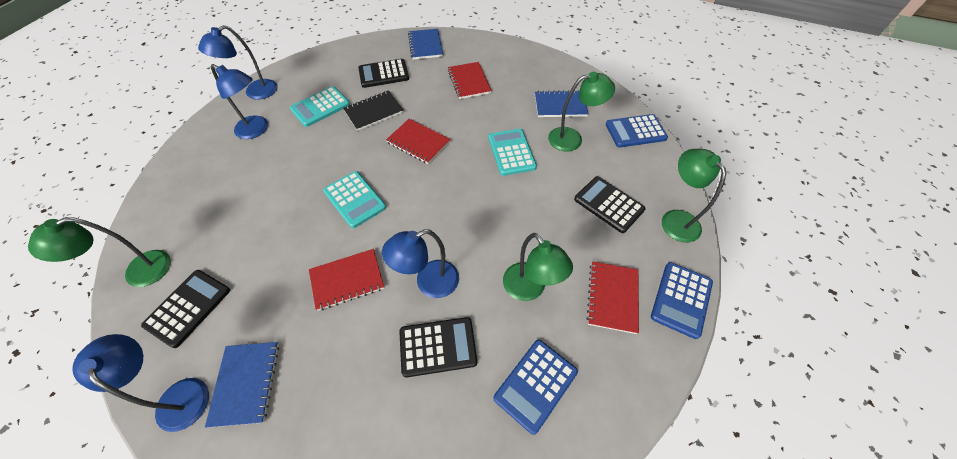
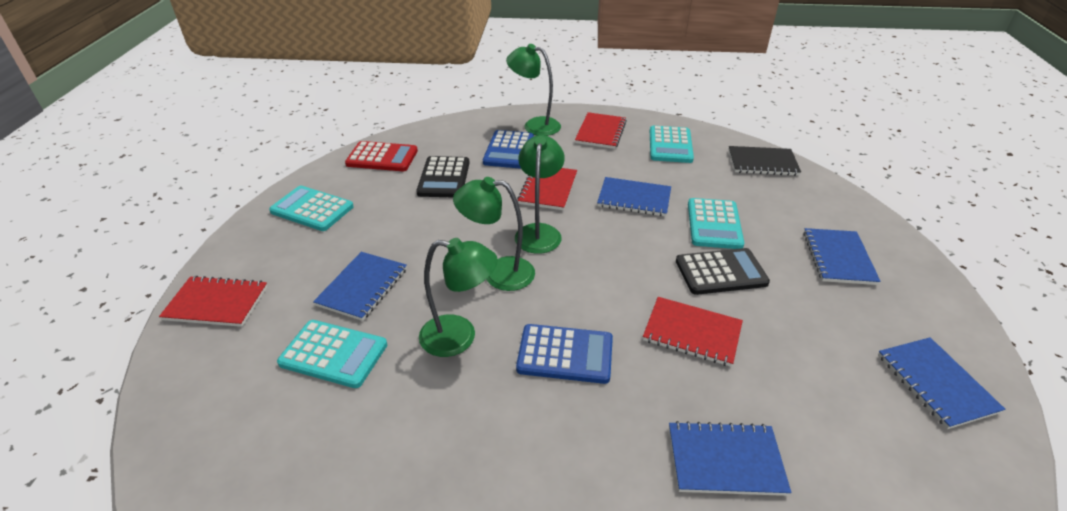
black calculator: [141,270,230,348] [358,59,409,88] [399,317,477,377] [574,176,646,233] = 4 -> [416,156,469,197] [676,248,770,295] = 2
blue calculator: [493,340,578,435] [606,114,668,148] [651,262,713,339] = 3 -> [483,130,534,169] [516,324,613,384] = 2
blue lamp: [72,334,209,432] [198,25,277,100] [210,64,268,139] [382,229,459,298] = 4 -> none = 0
blue notebook: [205,342,279,428] [408,29,443,60] [535,90,589,117] = 3 -> [313,252,407,321] [597,177,671,217] [669,421,791,496] [803,228,881,285] [878,337,1006,429] = 5
red calculator: none = 0 -> [345,141,418,171] = 1
turquoise calculator: [290,86,350,127] [323,171,386,228] [488,129,537,176] = 3 -> [269,186,354,231] [277,320,387,388] [650,126,694,163] [688,198,744,249] = 4

